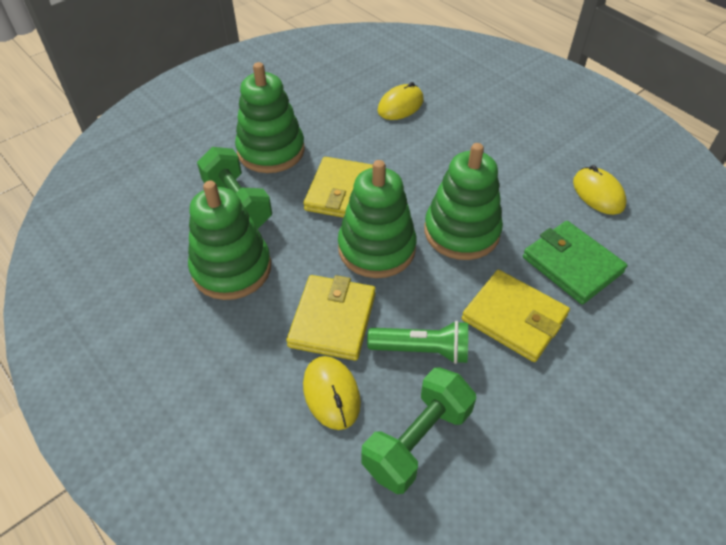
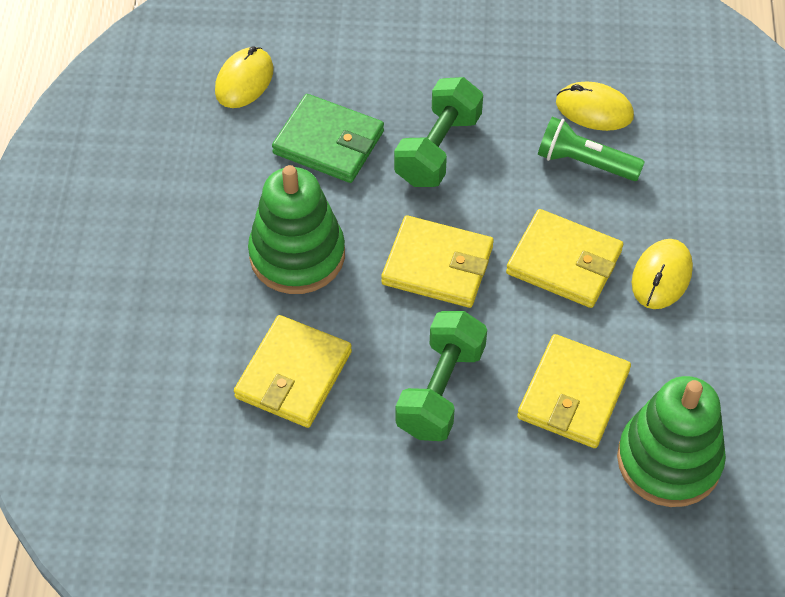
green stacking toy: [188,180,271,300] [235,62,305,173] [338,160,416,278] [424,143,503,260] = 4 -> [248,165,345,294] [617,376,726,507] = 2
yellow wallet: [286,275,376,361] [304,157,373,218] [462,270,570,362] = 3 -> [234,315,352,428] [381,215,494,308] [506,209,623,308] [517,334,631,448] = 4

